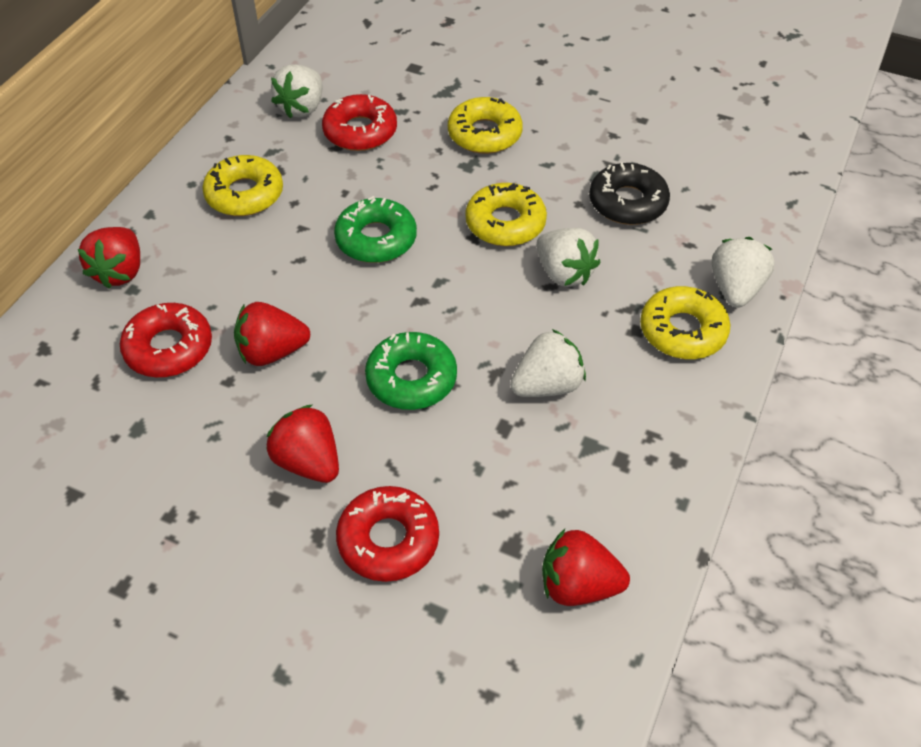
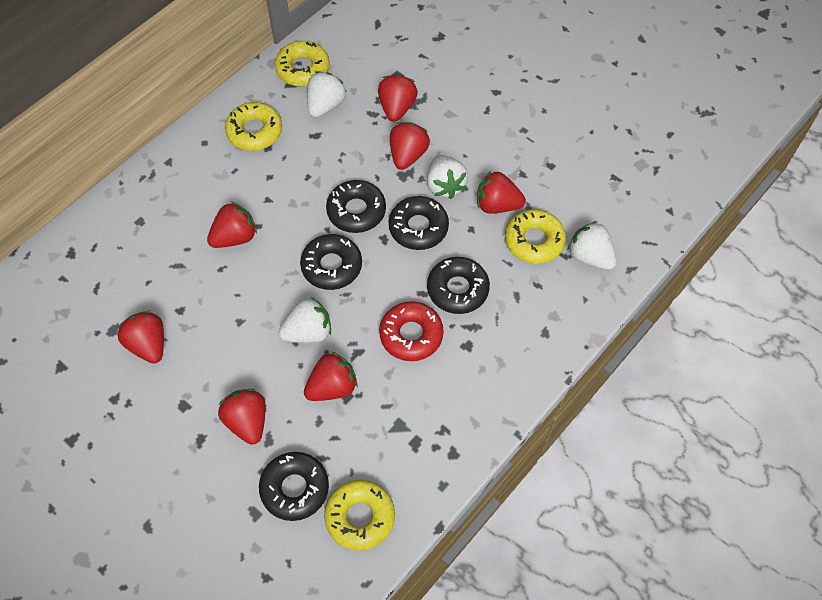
black donut: [589,162,670,225] = 1 -> [259,452,329,521] [300,234,362,290] [326,180,386,233] [389,196,449,250] [427,257,490,314] = 5
green donut: [334,196,417,263] [365,332,457,410] = 2 -> none = 0
red donut: [120,303,212,377] [322,94,397,151] [336,486,439,582] = 3 -> [379,301,444,361] = 1
red strawberry: [78,227,140,289] [234,302,310,366] [266,404,339,483] [542,529,630,606] = 4 -> [117,310,164,364] [207,202,257,248] [218,389,265,445] [304,351,358,401] [378,74,418,122] [390,122,430,170] [477,171,526,214] = 7

